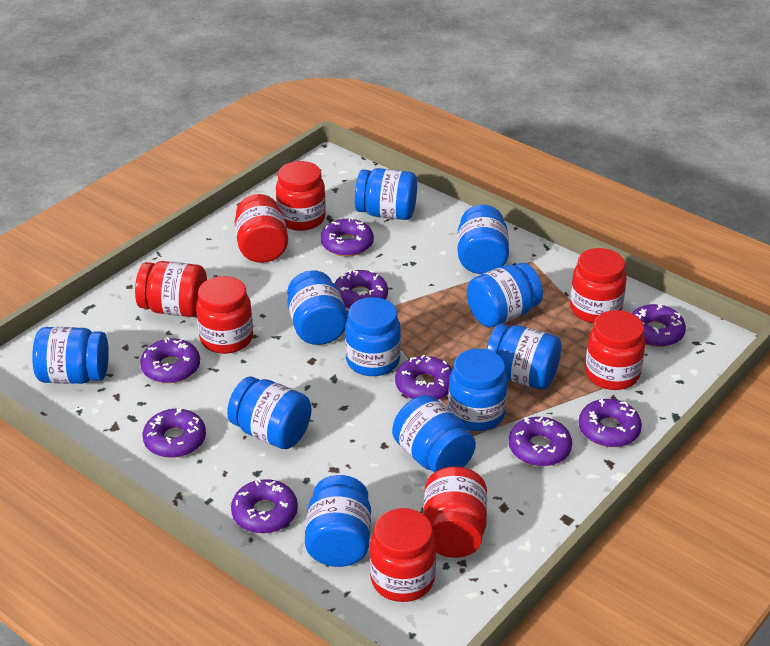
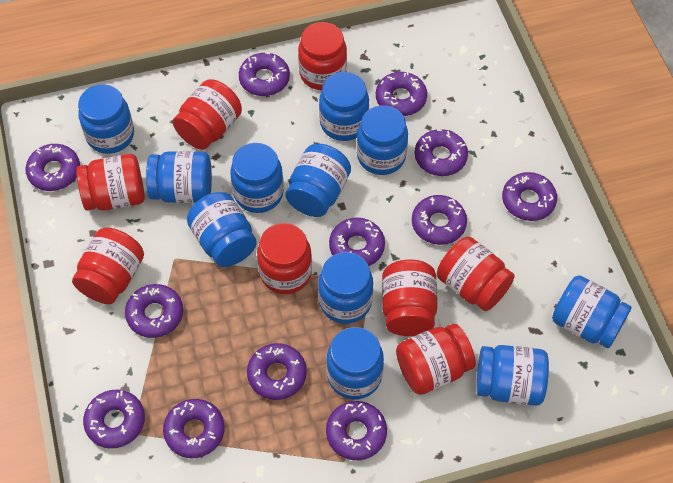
purple donut: [140,337,200,383] [142,408,206,458] [231,478,298,533] [321,217,374,257] [334,270,388,309] [395,355,452,400] [509,417,572,466] [579,399,642,447] [632,304,686,347] = 9 -> [25,144,80,191] [83,390,145,449] [125,284,183,338] [163,399,225,458] [239,52,290,96] [247,343,307,400] [326,401,387,460] [329,218,385,266] [376,71,427,116] [412,195,467,245] [415,129,468,176] [502,172,557,221] = 12

